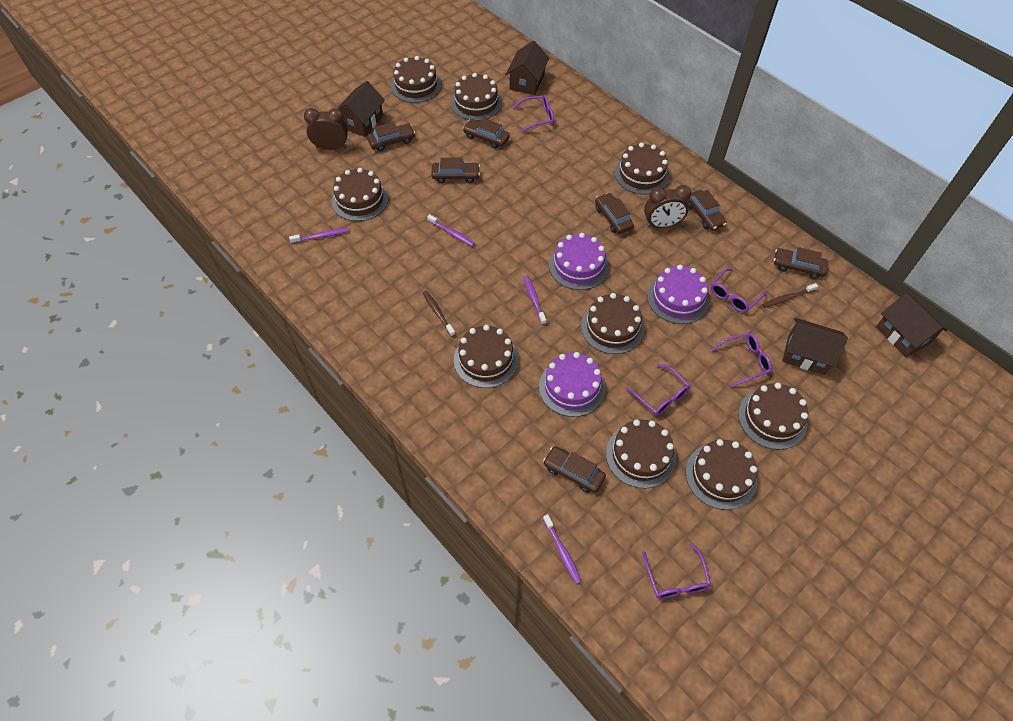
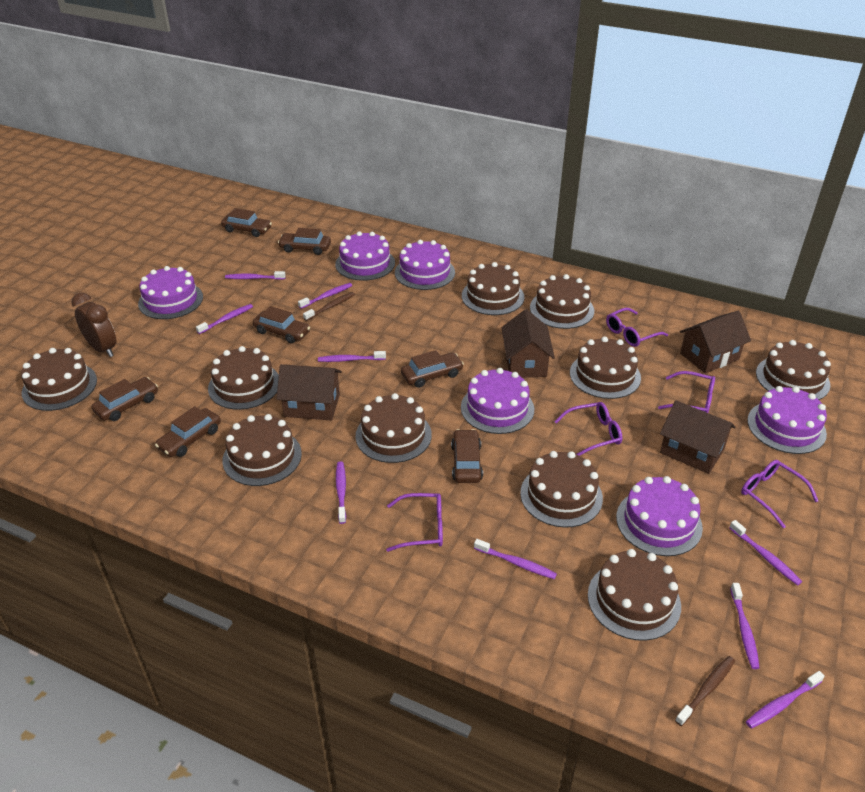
brown cake: [332,168,388,221] [391,56,441,103] [451,73,502,121] [454,325,518,388] [581,293,644,354] [606,419,676,488] [614,143,670,195] [686,439,757,510] [738,383,808,450] = 9 -> [21,348,97,411] [208,346,279,410] [222,414,302,486] [355,393,432,463] [462,262,524,315] [520,451,603,528] [530,274,594,329] [570,336,641,399] [588,549,681,641] [756,340,831,400] = 10
brown clock: [304,108,348,150] [644,185,691,228] = 2 -> [71,293,117,357] = 1
purple cake: [539,352,605,417] [549,233,609,290] [647,265,709,324] = 3 -> [138,266,203,319] [335,231,395,281] [395,240,455,290] [461,368,534,434] [616,476,703,556] [747,386,827,454] = 6
purple toothbrush: [289,228,348,244] [427,214,475,246] [524,276,546,325] [543,514,582,584] = 4 -> [196,304,253,334] [225,271,286,280] [298,283,352,309] [318,351,386,362] [336,462,346,524] [474,539,557,579] [729,520,802,586] [730,583,760,669] [746,671,825,729] = 9

